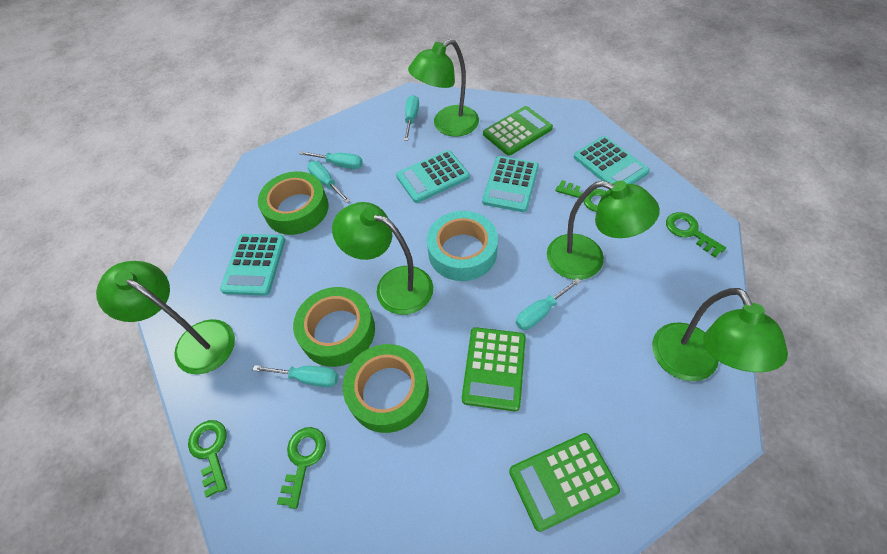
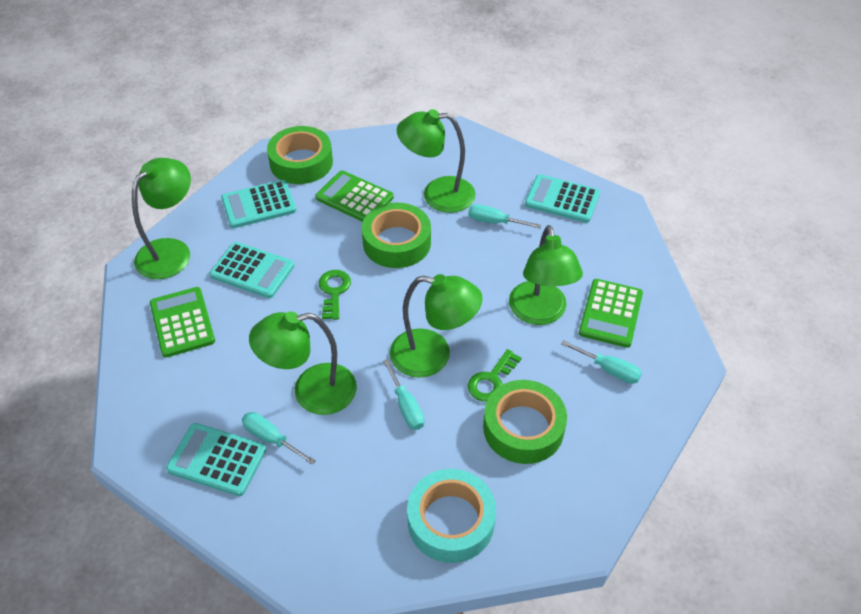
green key: [188,420,227,498] [277,427,326,509] [555,180,607,212] [666,212,726,257] = 4 -> [319,270,351,320] [468,349,522,402] = 2
turquoise screwdriver: [253,365,338,387] [300,151,363,169] [307,161,350,203] [404,95,419,141] [516,278,581,330] = 5 -> [242,412,316,465] [383,359,424,430] [468,204,542,228] [561,340,642,384] = 4

